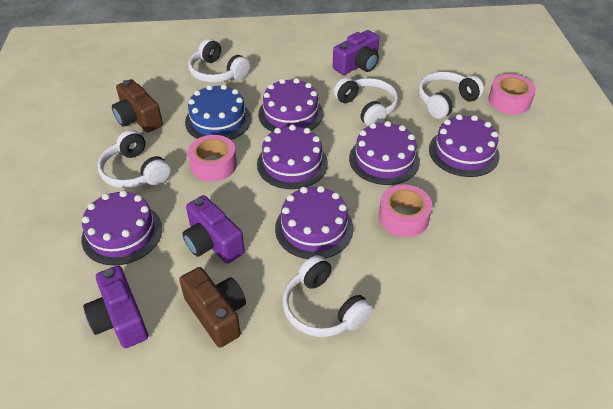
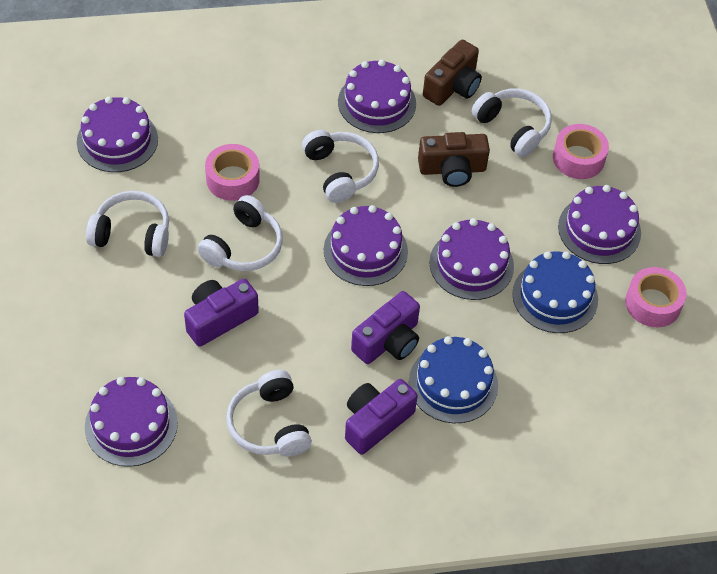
blue cake: [185,84,251,140] = 1 -> [409,336,498,423] [512,251,598,333] = 2

